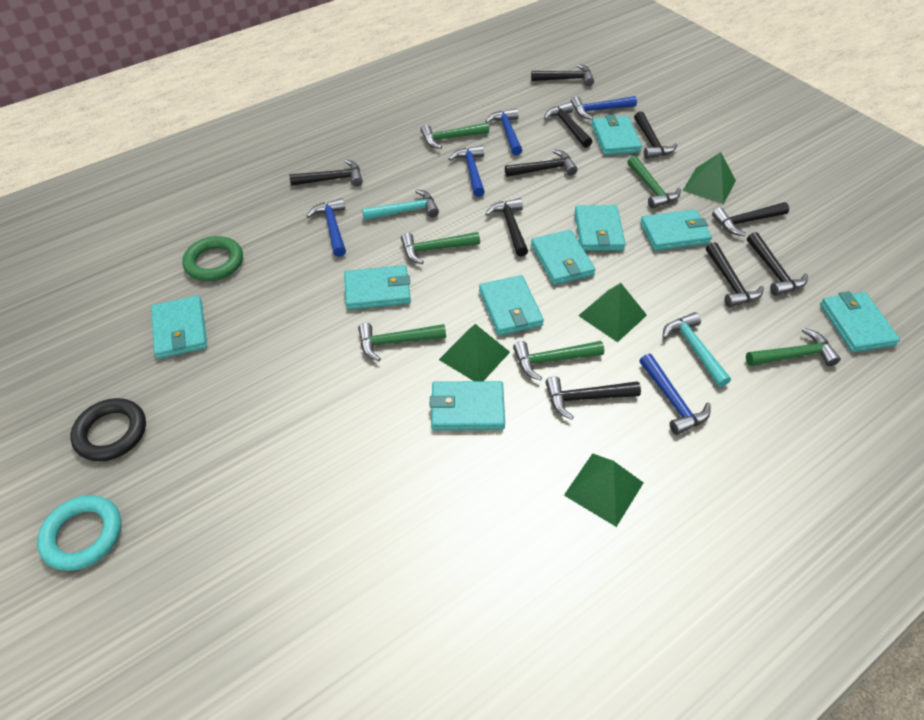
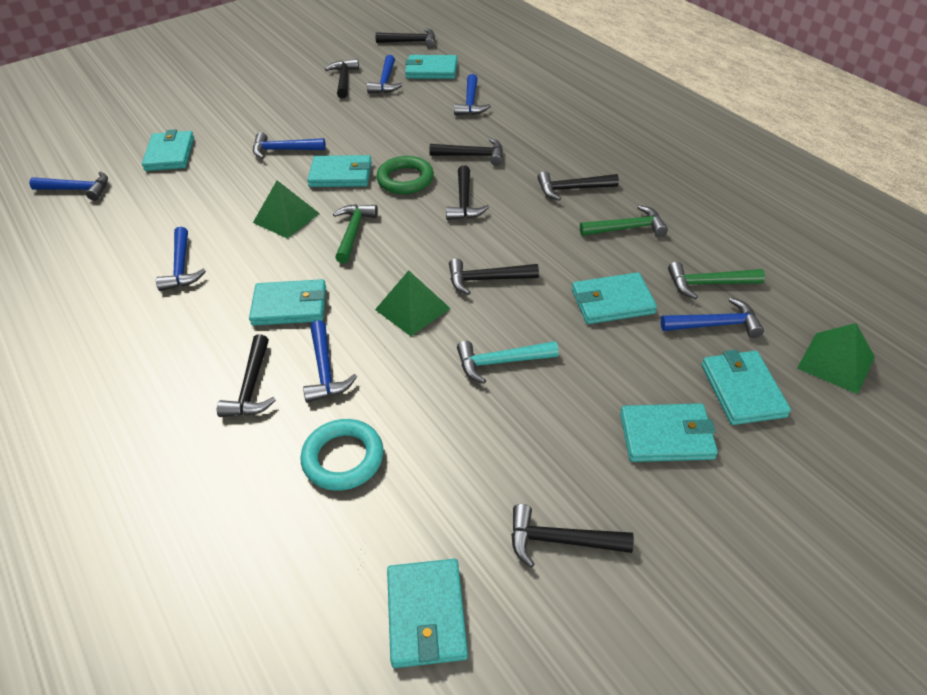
black hammer: [289,159,363,187] [485,198,528,257] [505,150,578,177] [531,64,594,86] [544,102,592,148] [545,376,641,420] [634,111,677,159] [706,242,764,307] [712,202,789,236] [747,232,808,296] = 10 -> [217,334,276,417] [325,59,359,98] [375,28,435,48] [429,138,503,166] [446,165,489,220] [449,258,539,295] [511,504,634,568] [537,171,619,201] = 8
black ring: [70,398,146,461] = 1 -> none = 0
blue hammer: [306,198,346,257] [449,145,485,197] [485,108,522,156] [570,96,637,120] [639,354,710,435] = 5 -> [29,171,108,201] [156,227,206,291] [253,132,326,159] [303,320,357,403] [367,55,403,93] [454,74,491,115] [661,298,764,338] = 7
green hammer: [358,323,446,361] [401,232,480,264] [421,123,489,149] [513,341,604,381] [628,156,681,209] [746,328,841,366] = 6 -> [333,204,378,263] [580,205,668,237] [668,262,765,299] = 3
green pyramid: [439,324,510,381] [564,453,644,527] [578,283,647,342] [683,152,736,204] = 4 -> [253,180,320,239] [375,270,451,336] [797,323,875,394] = 3
turquoise hammer: [362,189,439,220] [662,312,731,387] = 2 -> [457,341,559,384] = 1
turquoise wallet: [151,295,207,359] [344,265,411,310] [430,381,505,430] [479,275,544,336] [531,230,596,285] [575,205,626,251] [591,115,642,155] [640,209,712,251] [820,291,900,352] = 9 -> [142,129,194,171] [249,279,326,326] [307,155,372,187] [387,559,468,668] [405,55,458,79] [572,272,657,324] [620,403,718,462] [702,350,791,425] = 8

